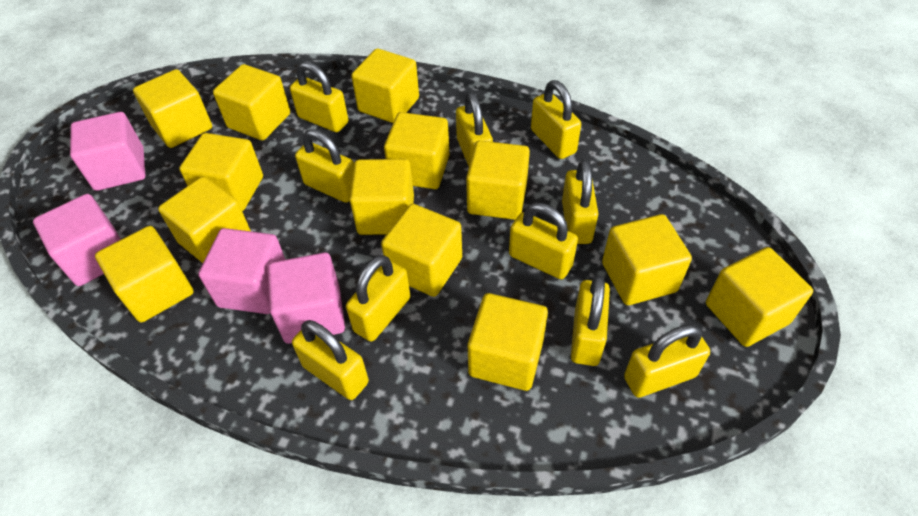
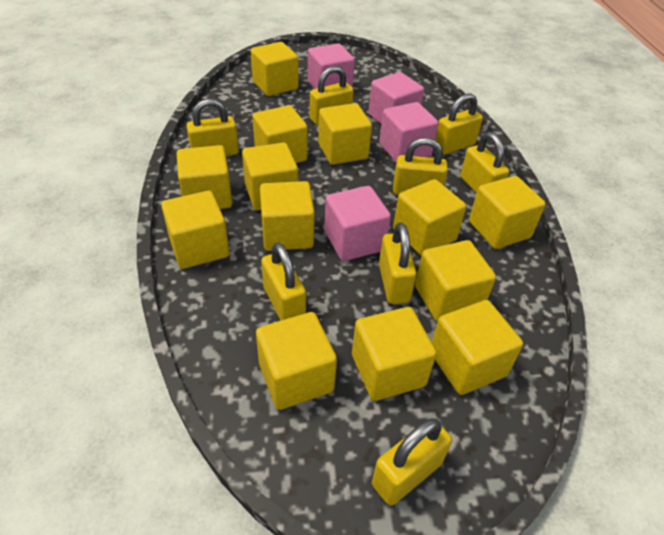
yellow padlock: [290,62,348,132] [292,320,369,400] [295,129,354,203] [346,255,410,342] [456,92,493,166] [509,203,578,279] [531,80,581,159] [562,160,598,244] [571,275,610,366] [624,324,710,398] = 10 -> [186,99,239,156] [261,242,306,320] [309,66,354,125] [372,418,452,506] [379,223,417,304] [393,137,448,195] [435,93,483,155] [460,132,509,194] = 8

